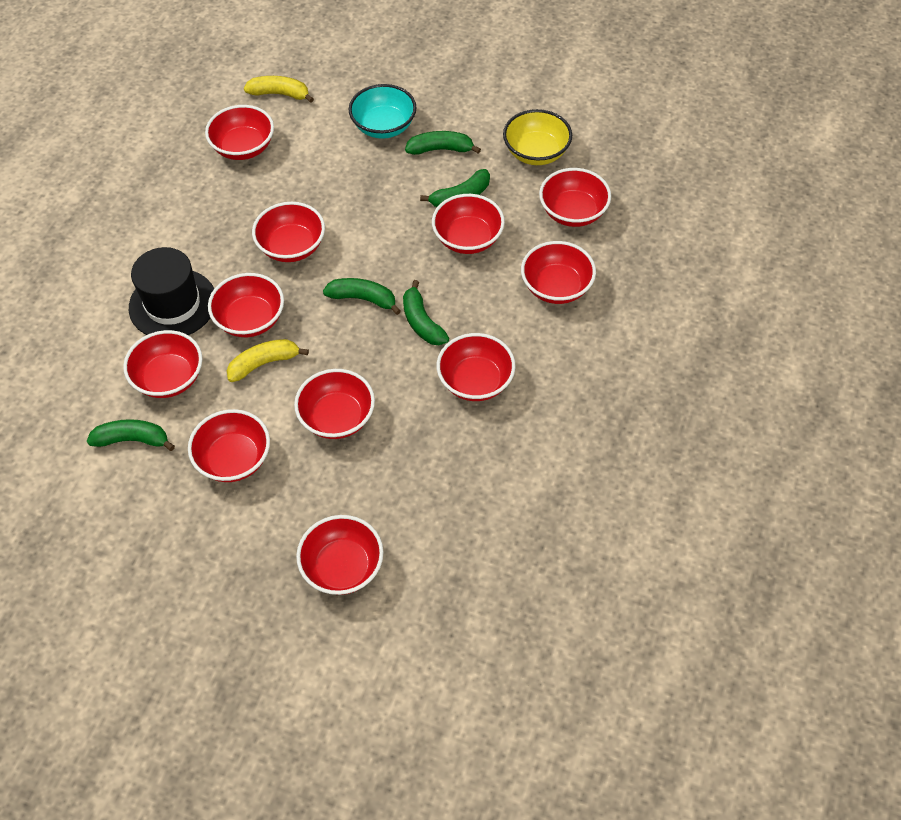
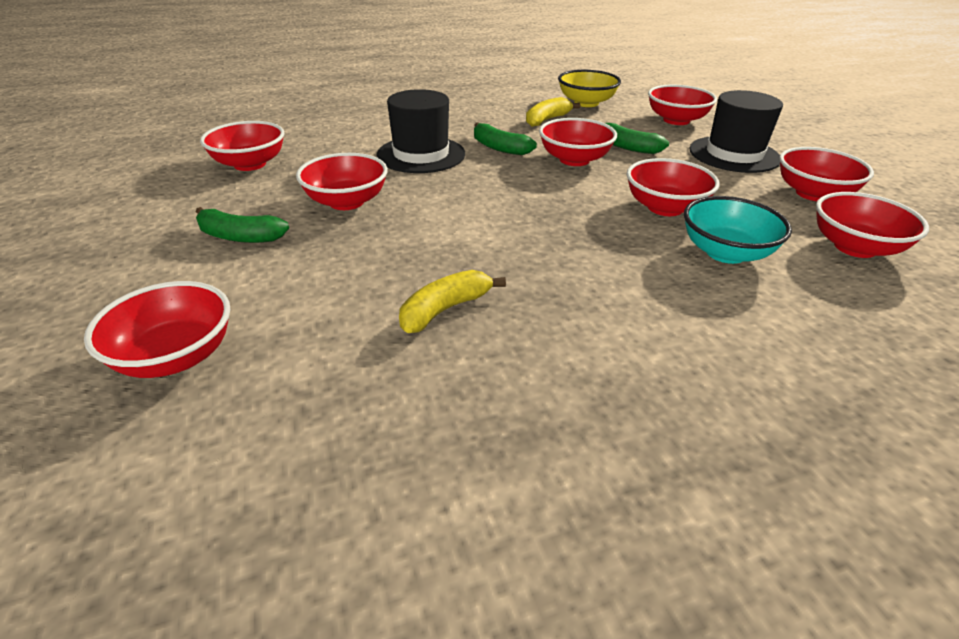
black hat: [129,247,214,335] = 1 -> [376,89,465,173] [689,90,783,173] = 2
green banana: [87,419,175,451] [323,278,401,315] [403,280,449,345] [405,131,481,155] [420,169,490,207] = 5 -> [196,207,289,243] [474,123,537,155] [605,123,669,154] = 3
red bowl: [123,330,202,398] [188,409,270,482] [205,105,274,160] [208,273,284,337] [252,202,325,262] [294,369,375,439] [296,515,383,595] [432,194,505,254] [437,333,516,401] [521,241,596,304] [539,168,611,227] = 11 -> [84,281,230,378] [200,121,285,171] [296,153,388,210] [539,118,617,166] [626,158,720,216] [648,85,717,125] [779,147,874,201] [816,192,929,258] = 8

